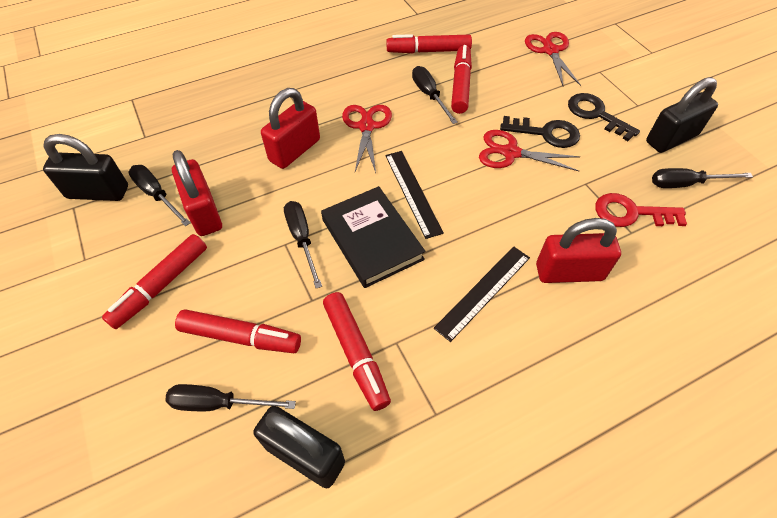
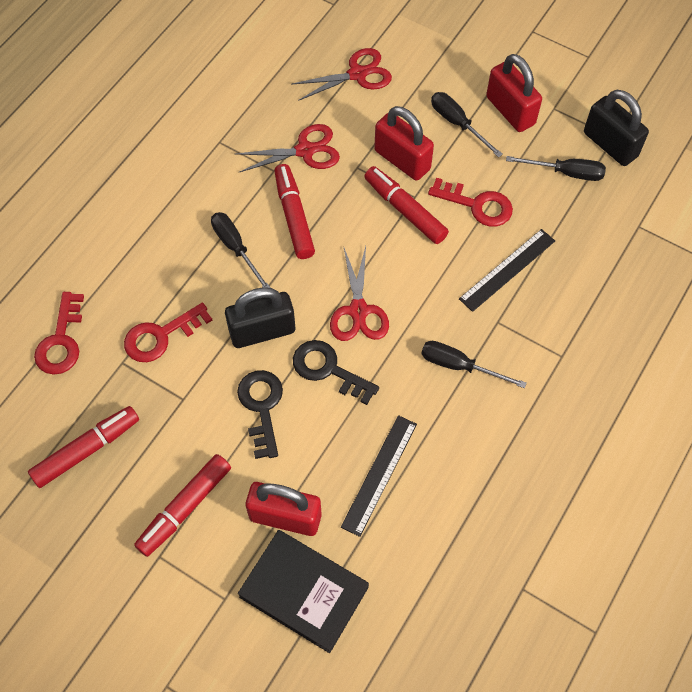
black padlock: [43,134,128,201] [253,406,345,488] [646,77,718,153] = 3 -> [225,287,295,348] [584,90,649,166] = 2
black screwdriver: [129,165,190,226] [165,384,296,411] [284,201,322,288] [412,66,458,124] [652,168,753,188] = 5 -> [211,212,270,288] [421,341,527,388] [431,92,503,158] [506,156,606,181] = 4
red key: [595,193,687,227] = 1 -> [34,292,84,375] [124,303,212,362] [428,178,513,227] = 3
red marker: [102,234,207,329] [175,309,301,353] [323,292,391,411] [386,34,472,53] [451,45,472,114] = 5 -> [28,406,139,488] [134,454,231,557] [274,164,315,259] [364,166,449,244] = 4

